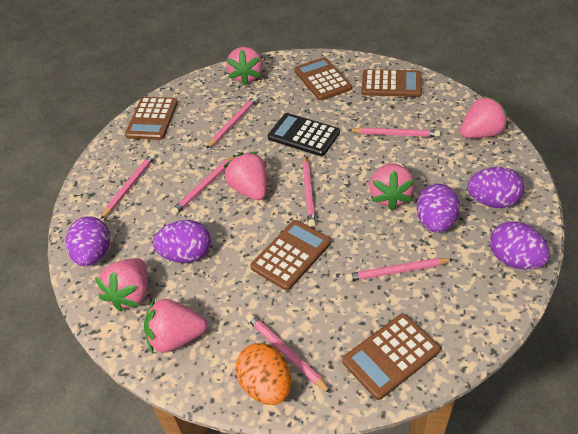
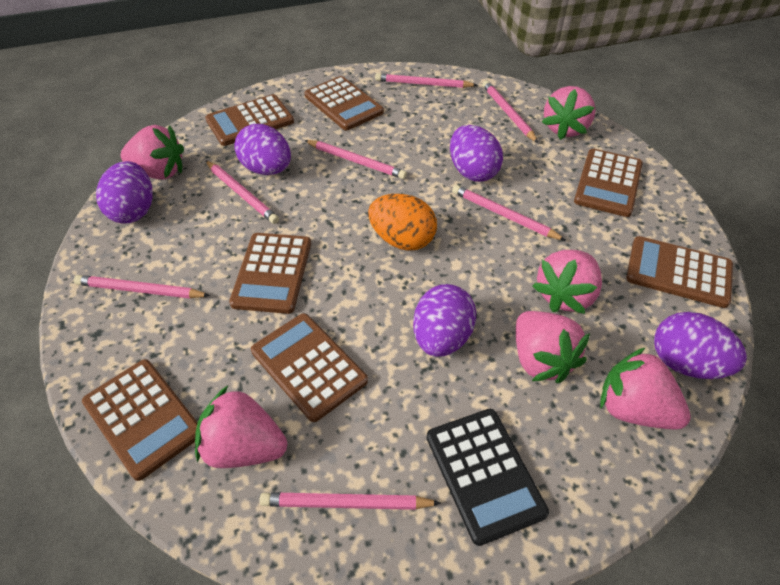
brown calculator: [125,97,178,140] [250,220,331,291] [294,57,352,101] [342,314,440,400] [361,69,422,97] = 5 -> [82,359,198,481] [205,94,294,146] [229,233,311,314] [251,313,368,422] [305,76,384,130] [574,149,643,217] [626,236,733,308] = 7

